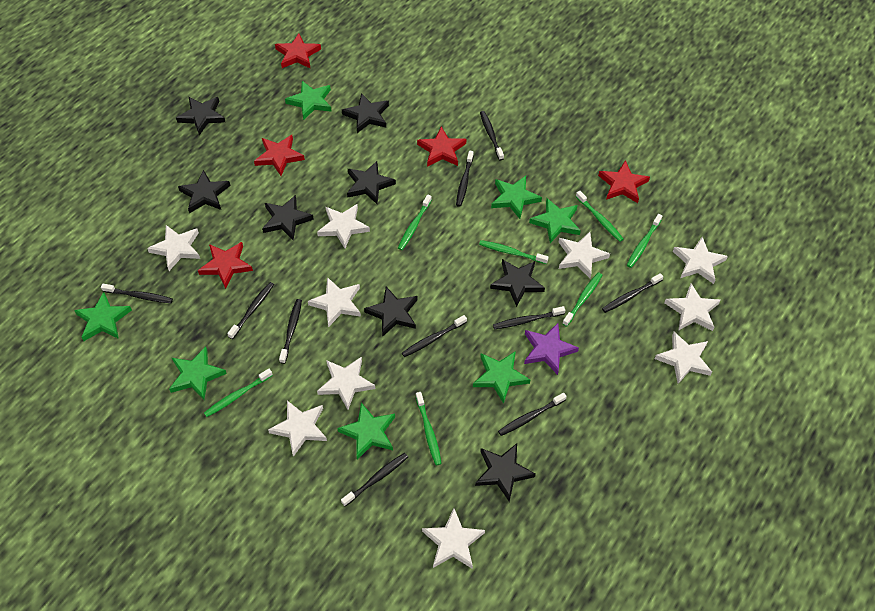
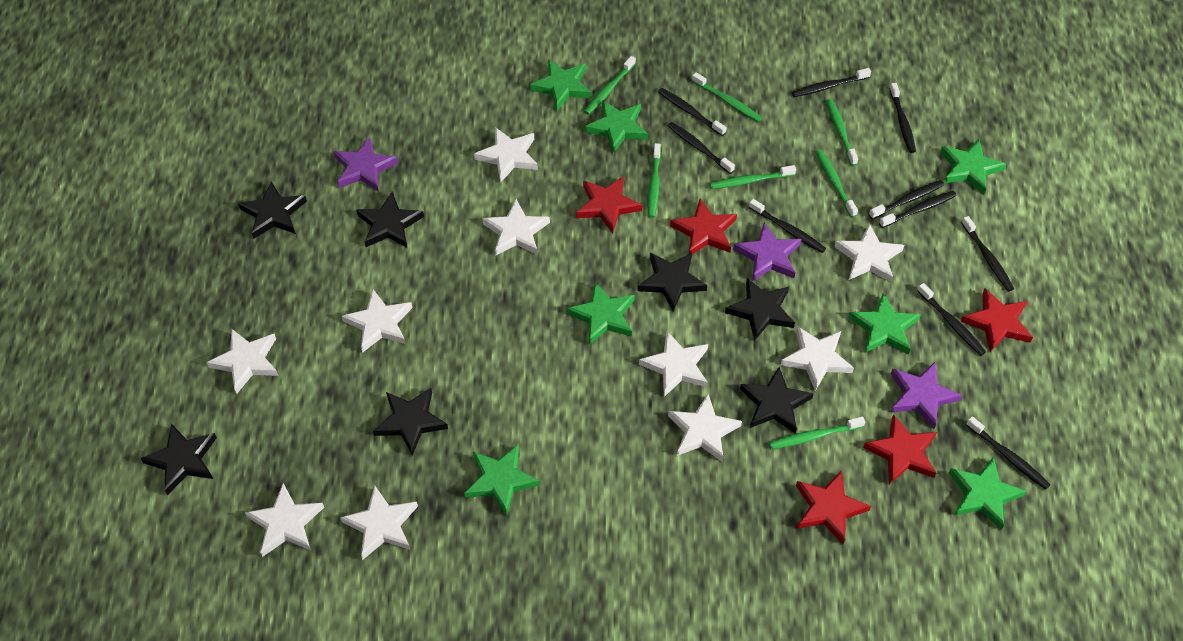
black star: [176,97,225,135] [178,170,230,213] [262,195,314,240] [342,93,389,133] [347,161,396,204] [364,287,418,337] [475,443,536,502] [490,259,545,307] = 8 -> [140,424,217,495] [238,181,307,239] [356,192,424,248] [373,388,448,456] [638,252,707,311] [725,278,795,341] [740,367,814,434] = 7
purple star: [524,323,579,375] = 1 -> [333,137,398,192] [733,222,802,281] [890,362,963,429] = 3

